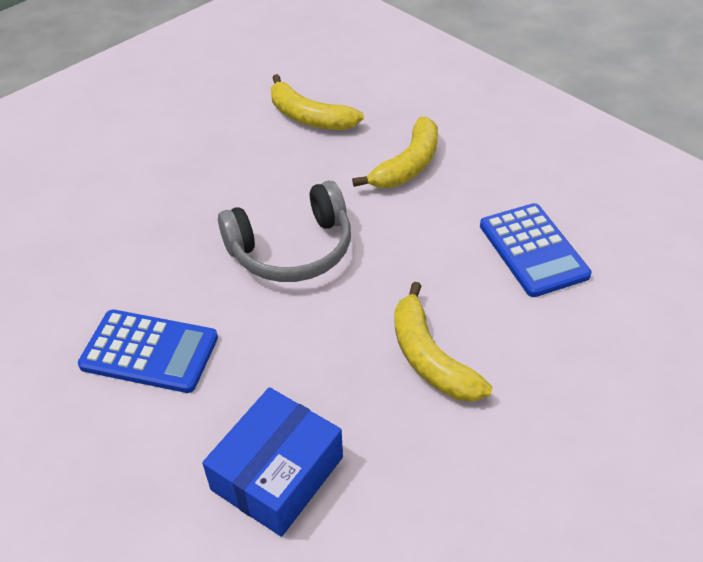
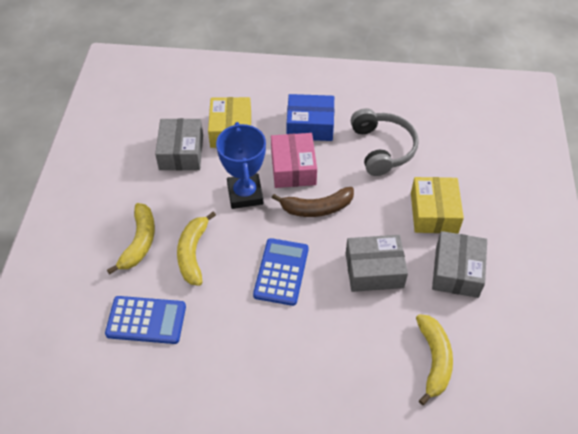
blue trophy: none = 0 -> [216,122,266,209] = 1
brown banana: none = 0 -> [272,187,354,217] = 1
grey box: none = 0 -> [155,118,203,171] [346,235,408,292] [432,231,487,298] = 3
pink box: none = 0 -> [271,133,317,188] = 1
yellow box: none = 0 -> [208,97,251,148] [411,177,464,233] = 2

